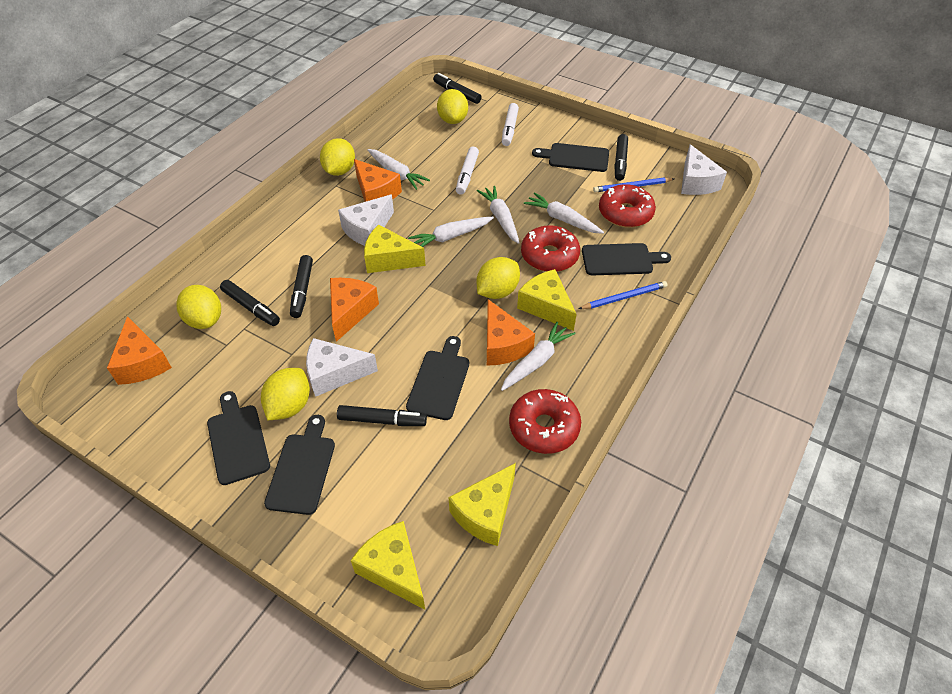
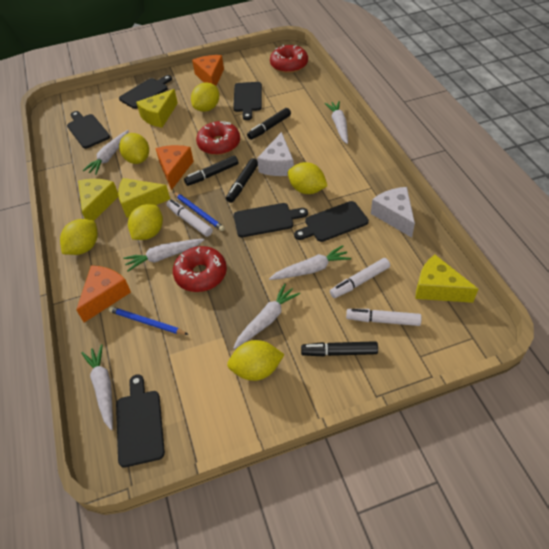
black cutting board: [207,391,270,485] [264,415,335,515] [406,336,469,420] [532,143,609,172] [582,243,671,276] = 5 -> [67,111,110,149] [116,374,165,468] [119,75,172,109] [233,82,262,120] [234,203,308,237] [294,201,369,242] = 6
black marker: [220,280,280,326] [290,255,313,318] [337,405,427,426] [433,73,482,104] [614,134,628,181] = 5 -> [184,156,238,186] [226,158,258,203] [247,108,291,140] [301,341,378,356] = 4
orange cheese: [107,316,172,385] [330,278,379,342] [354,159,402,202] [487,299,535,365] = 4 -> [76,265,131,323] [155,145,194,190] [192,55,224,86] = 3
white carrot: [367,149,430,190] [408,217,494,247] [477,186,520,244] [501,322,576,391] [524,192,604,234] = 5 -> [81,345,113,430] [83,130,129,175] [123,239,204,271] [233,284,300,349] [269,245,351,280] [325,101,348,144] = 6
white cheese: [306,338,378,397] [338,195,394,246] [681,144,727,195] = 3 -> [257,132,294,176] [371,187,415,238] = 2
white marker: [456,147,479,195] [502,103,519,146] = 2 -> [166,199,213,237] [330,258,390,298] [346,309,422,326] = 3
yellow lemon: [176,285,221,329] [261,368,310,420] [320,138,355,176] [437,89,468,124] [477,257,520,299] = 5 -> [60,219,98,255] [119,133,149,164] [128,204,163,240] [191,82,219,112] [227,340,285,381] [288,162,327,194] = 6

